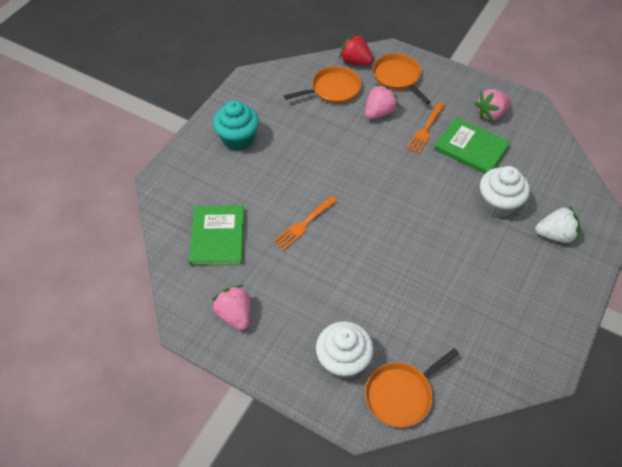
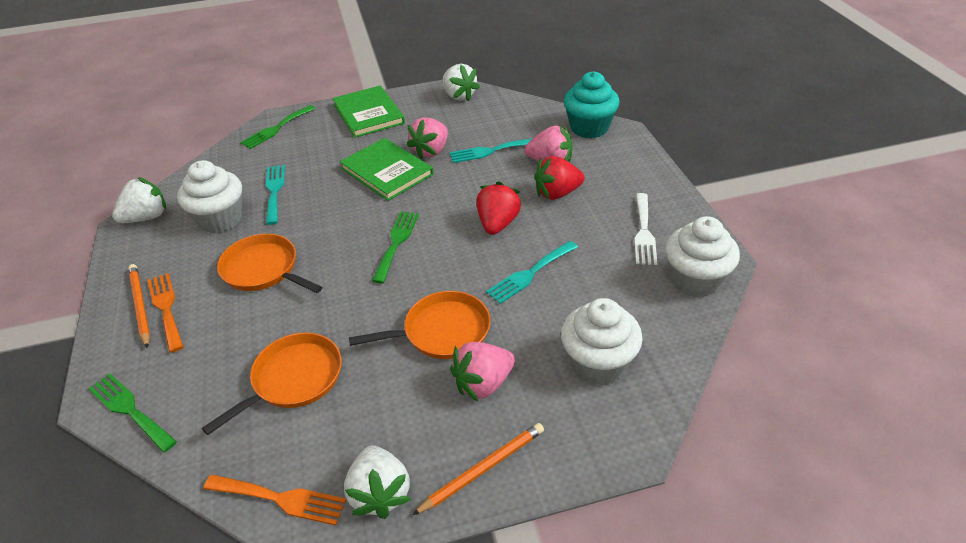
green fork: none = 0 -> [88,373,177,453] [240,105,316,149] [372,211,419,284] = 3
orange pencil: none = 0 -> [128,264,150,348] [413,423,544,515] = 2
red strawberry: [339,33,373,65] = 1 -> [477,181,521,235] [534,156,585,200] = 2
turquoise fork: none = 0 -> [266,165,285,225] [450,139,532,163] [486,241,578,304] = 3
white cupcake: [316,321,373,379] [480,166,530,218] = 2 -> [177,160,242,233] [561,298,643,385] [665,216,740,298] = 3
white fork: none = 0 -> [634,193,657,265] = 1
white strawberry: [535,206,580,243] = 1 -> [112,177,166,223] [344,445,411,519] [442,64,480,102] = 3

